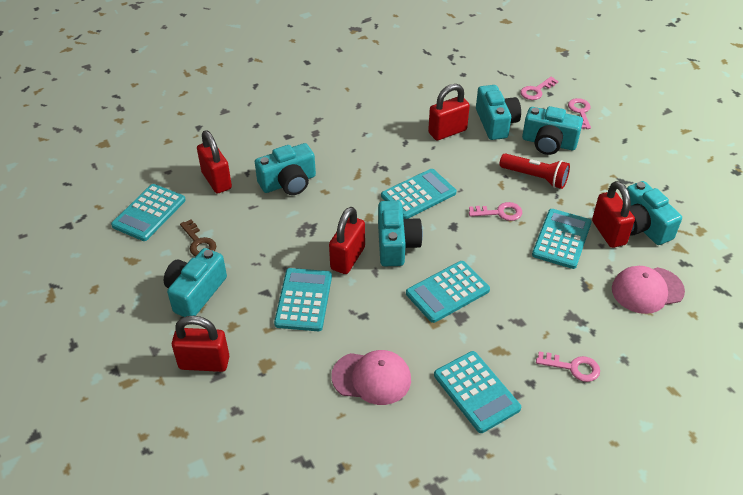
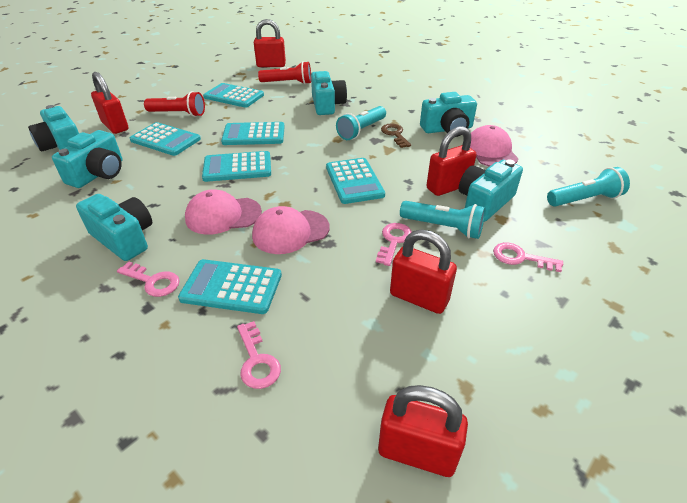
pink cap: [331,350,411,405] [612,266,685,314] = 2 -> [185,189,262,235] [252,206,329,254] [470,125,518,167] = 3
red flashlight: [499,153,570,189] = 1 -> [144,91,205,117] [258,61,311,84] = 2
turquoise flashlight: none = 0 -> [336,106,386,140] [400,201,486,239] [547,167,630,207] = 3

